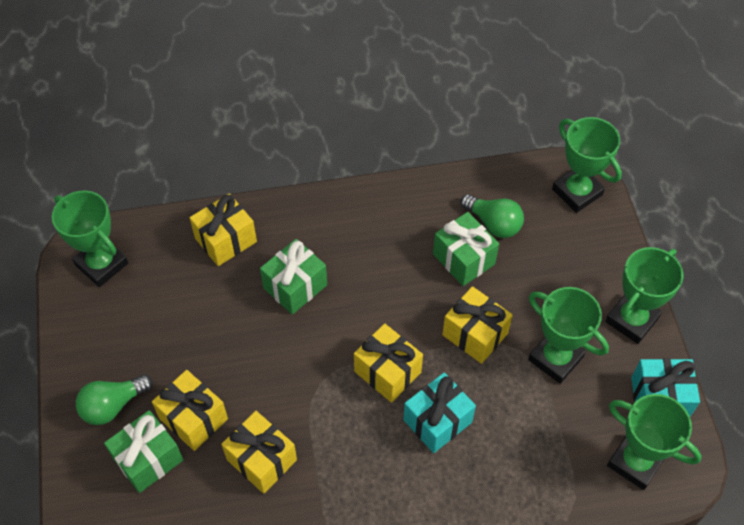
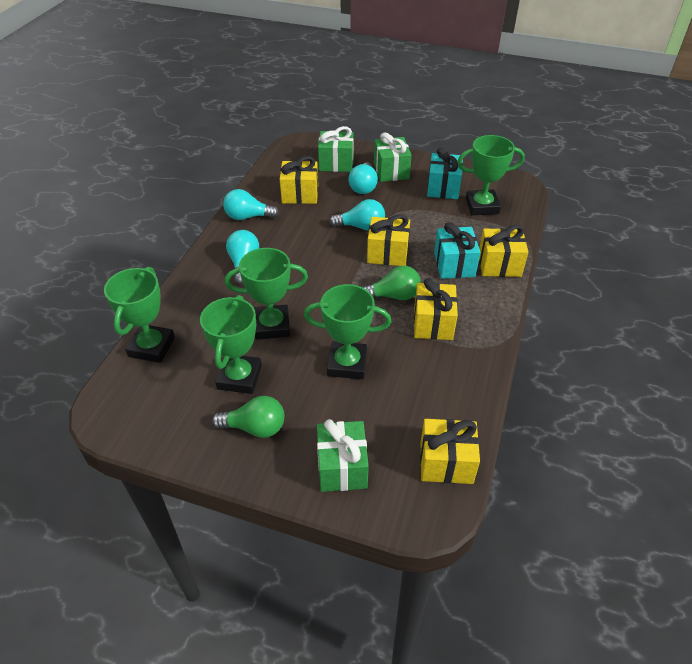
turquoise light bulb: none = 0 -> [223,189,279,220] [226,230,259,284] [329,199,385,231] [348,163,378,194] = 4

